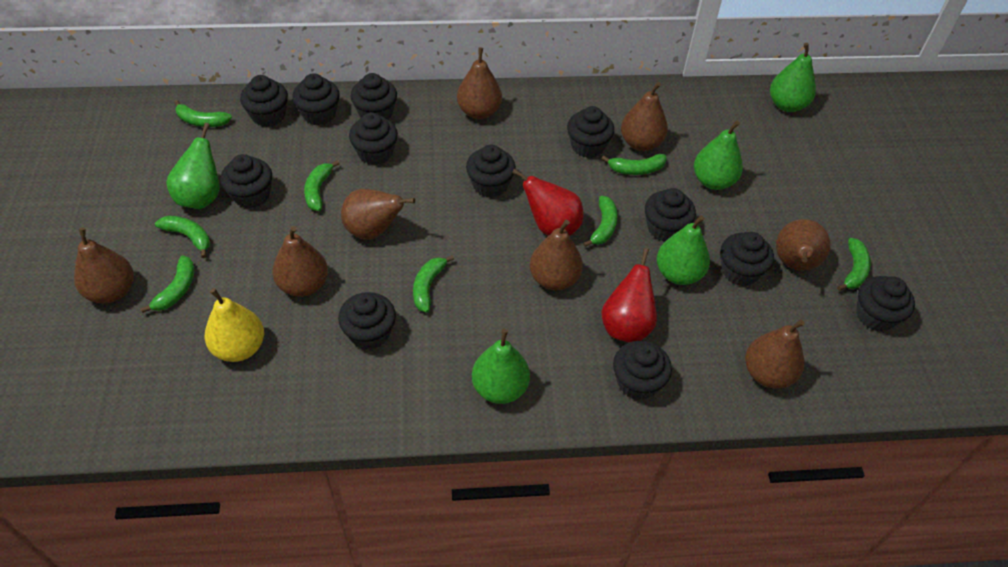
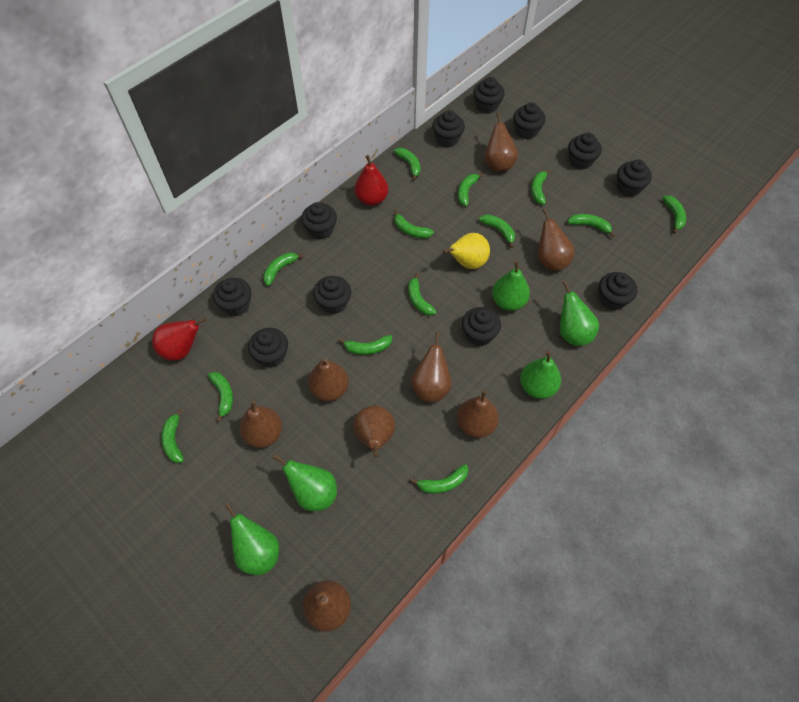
black cupcake: [220,154,272,208] [240,75,288,127] [292,73,340,125] [338,292,396,350] [349,112,398,165] [350,73,397,120] [466,144,516,198] [567,106,614,158] [613,341,672,400] [645,188,696,241] [721,232,774,286] [856,276,915,331] = 12 -> [213,278,251,316] [248,328,288,367] [301,202,337,240] [313,276,351,314] [433,110,465,147] [462,307,501,346] [473,77,505,114] [513,102,546,139] [568,133,602,170] [599,272,637,310] [617,160,652,197] = 11
green banana: [140,255,194,313] [155,216,210,258] [174,100,232,127] [304,160,340,211] [413,255,454,313] [583,196,618,247] [602,154,667,175] [837,238,871,291] = 8 -> [161,409,184,463] [208,372,233,422] [263,252,304,286] [339,335,392,355] [393,148,421,181] [394,210,434,239] [408,273,436,316] [410,464,468,494] [458,173,484,206] [479,214,515,248] [531,169,551,205] [568,214,615,237] [662,195,686,234] = 13

